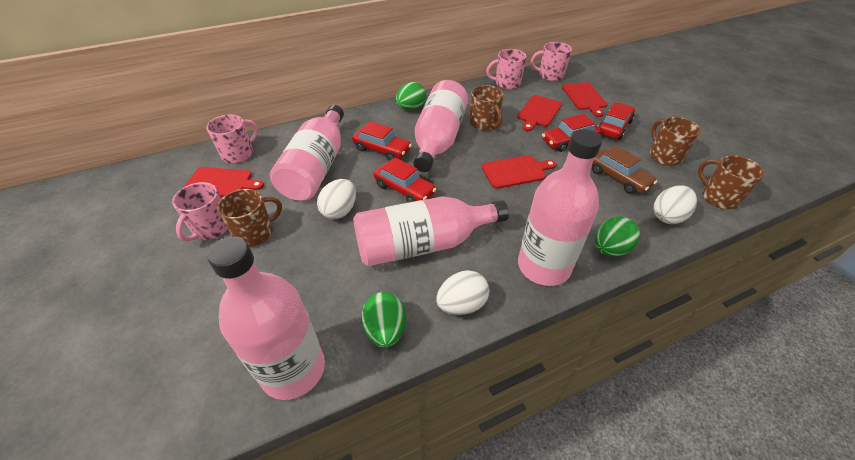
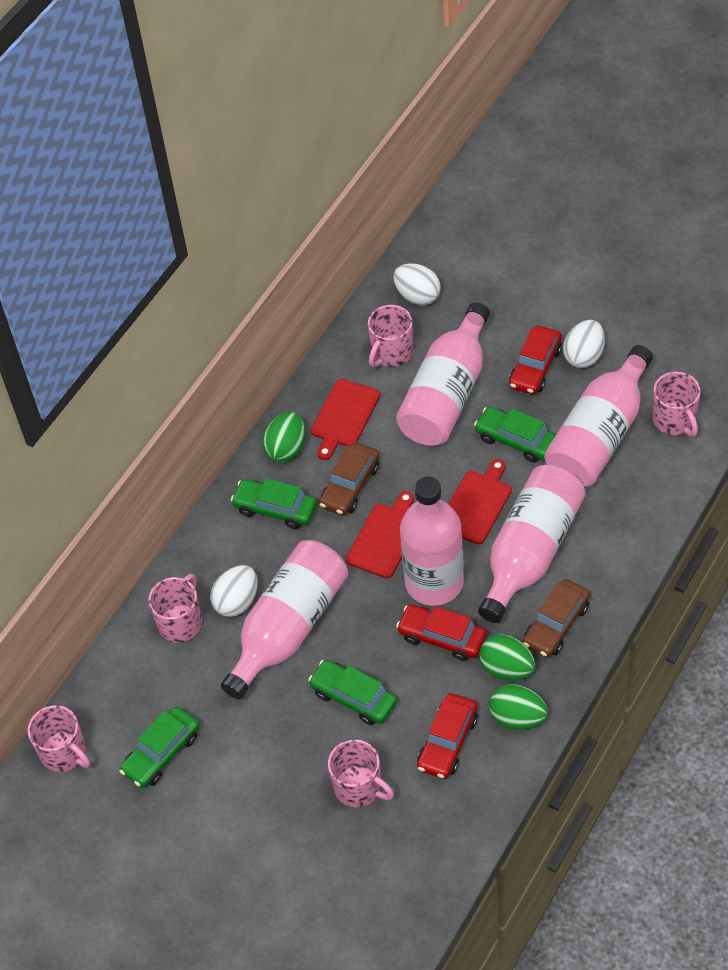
brown car: [592,146,657,194] = 1 -> [319,442,380,516] [523,579,590,658] = 2
brown mug: [217,189,282,247] [470,85,503,130] [649,117,701,166] [698,155,765,209] = 4 -> none = 0
green car: none = 0 -> [119,707,200,788] [231,478,317,529] [308,660,397,725] [474,407,556,462] = 4
pink mug: [172,182,228,242] [206,115,258,163] [486,49,527,89] [531,42,572,81] = 4 -> [28,705,90,772] [148,574,202,643] [328,739,394,807] [368,305,413,367] [653,371,701,437] = 5
red car: [352,121,412,161] [374,157,436,203] [542,114,600,152] [598,102,635,140] = 4 -> [396,604,486,661] [417,693,478,779] [509,326,562,395] = 3
red cutting board: [183,167,264,197] [482,155,556,189] [517,95,562,131] [562,82,608,117] = 4 -> [311,379,380,460] [346,491,414,578] [449,459,512,544] = 3

